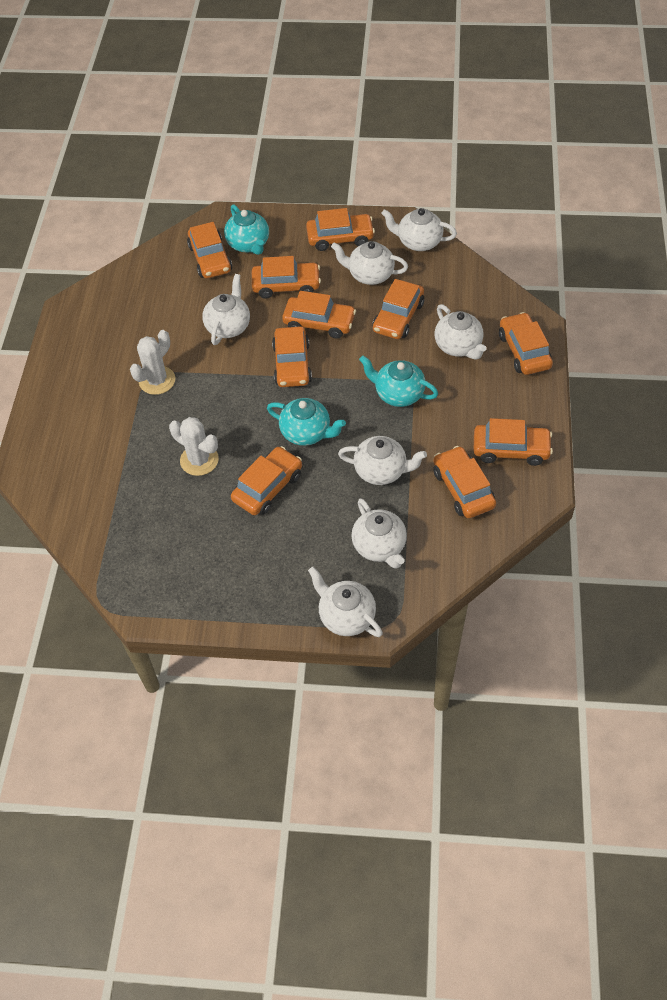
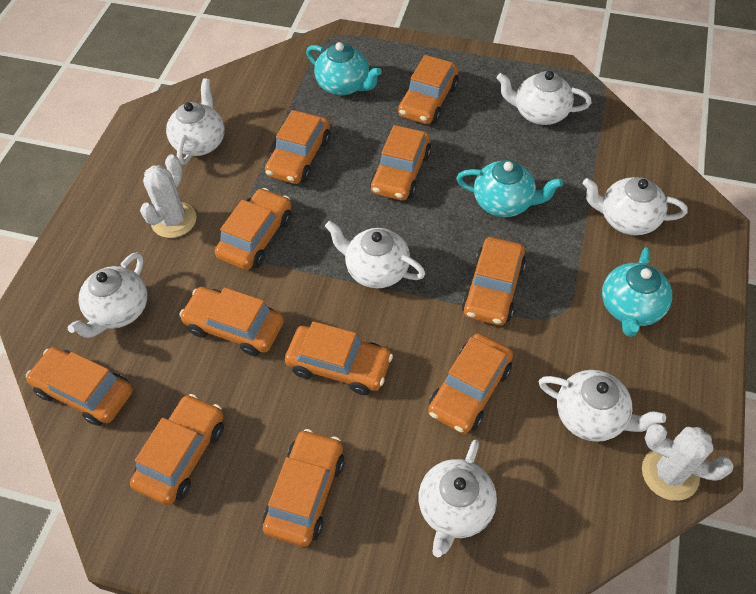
orange car: [187,222,232,278] [231,446,302,515] [252,256,321,299] [272,326,312,387] [282,291,356,339] [306,208,375,251] [373,279,424,339] [433,446,496,518] [473,418,553,466] [499,312,553,375] = 10 -> [26,347,133,426] [130,394,224,505] [179,287,284,356] [215,188,292,270] [263,429,345,547] [265,110,330,184] [285,321,393,395] [370,125,431,201] [398,55,459,124] [428,333,513,434] [462,237,526,326] = 11

